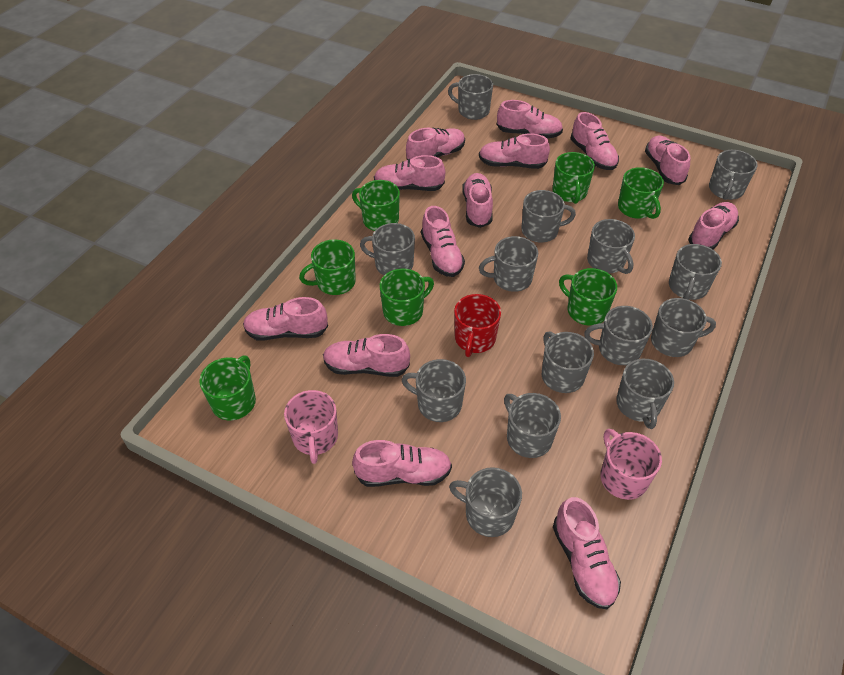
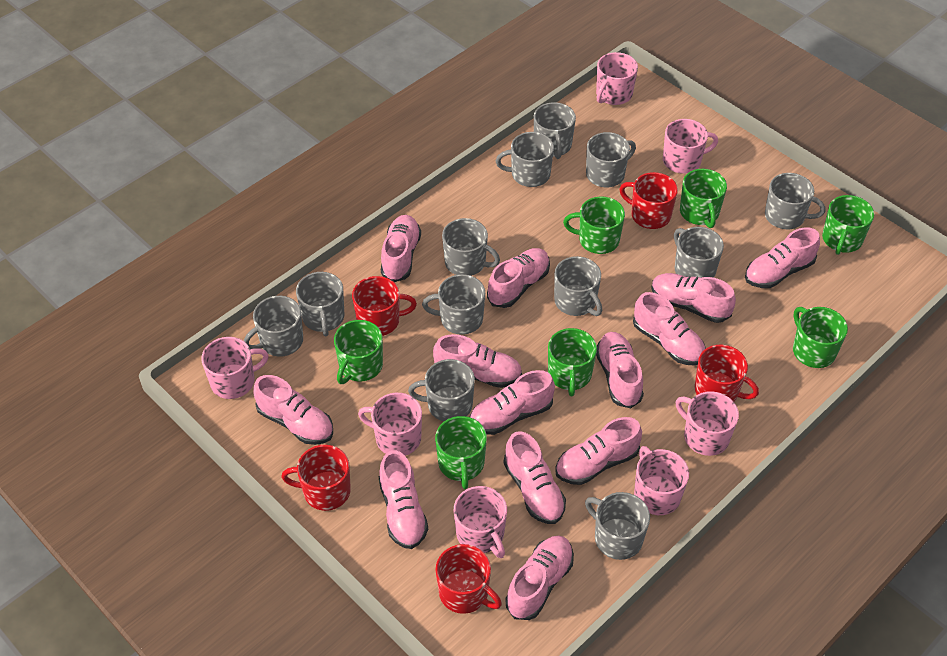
grey mug: [360,223,415,275] [402,359,466,422] [448,74,493,120] [449,467,522,537] [479,236,538,292] [504,393,561,458] [521,190,576,242] [542,331,594,393] [584,306,653,365] [587,219,635,274] [616,359,674,429] [651,298,716,357] [669,244,722,300] [709,150,758,200] = 14 -> [244,296,303,357] [296,272,344,336] [408,359,475,421] [422,274,485,335] [442,218,500,276] [496,132,554,187] [534,102,576,159] [554,256,602,316] [585,492,650,560] [586,132,636,187] [674,227,724,278] [765,173,826,229] = 12
pink mug: [284,390,338,464] [600,429,662,500] = 2 -> [201,337,269,399] [358,393,422,456] [454,486,507,558] [596,52,638,105] [634,446,689,515] [663,119,718,174] [676,391,739,456] = 7
red mug: [454,294,501,357] = 1 -> [281,445,351,511] [352,276,417,336] [435,544,502,614] [620,172,678,229] [695,345,759,402] = 5

